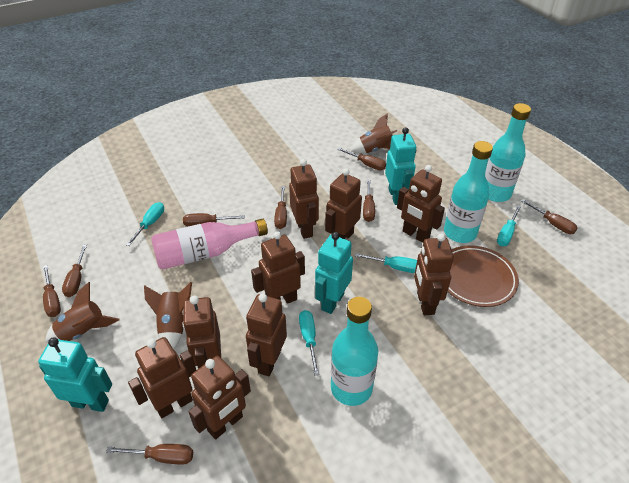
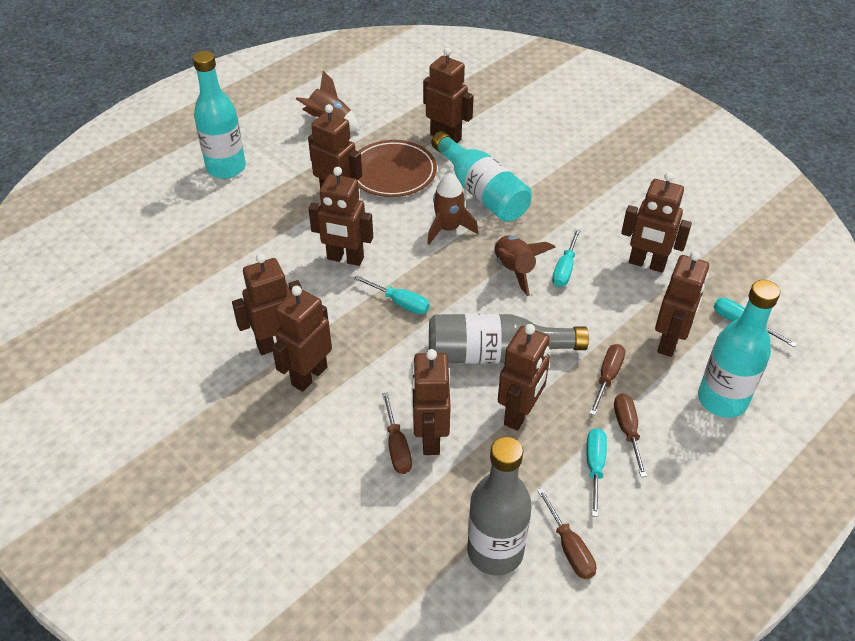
brown screwdriver: [43,265,61,317] [62,244,87,297] [106,444,193,465] [183,213,245,226] [274,186,287,229] [337,148,386,171] [363,180,375,222] [521,199,577,234] = 8 -> [382,392,412,474] [537,488,596,579] [589,344,625,415] [614,393,647,477] = 4
grey bottle: none = 0 -> [429,314,589,364] [467,437,532,576] = 2
pink bottle: [151,219,268,270] = 1 -> none = 0
turquoise robot: [38,337,112,412] [315,232,353,314] [385,127,416,205] = 3 -> none = 0

